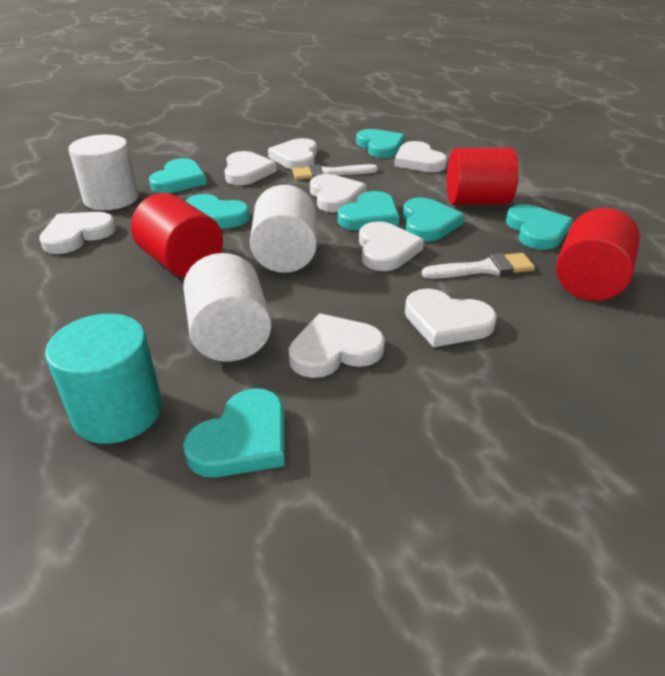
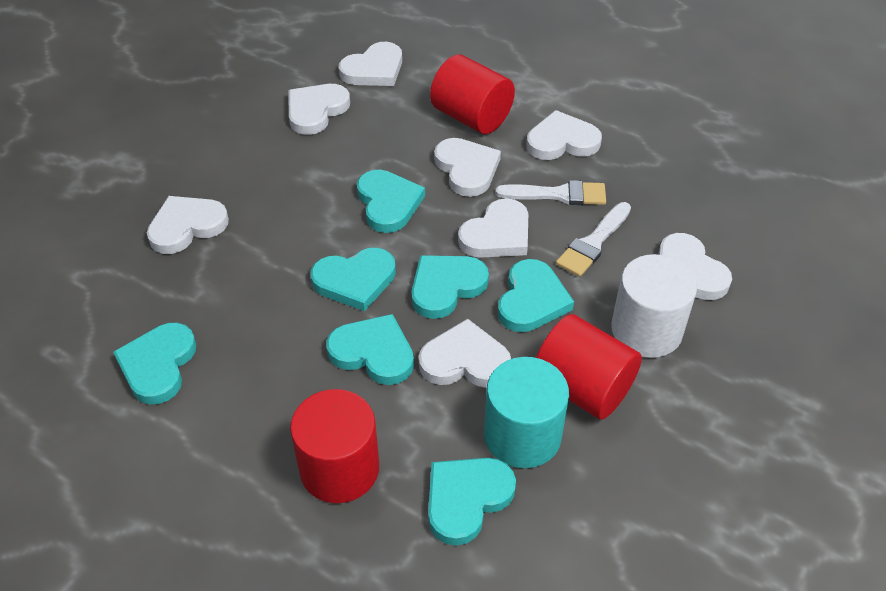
white cylinder: [69,134,139,210] [183,253,272,361] [250,185,317,273] = 3 -> [611,254,697,358] = 1

